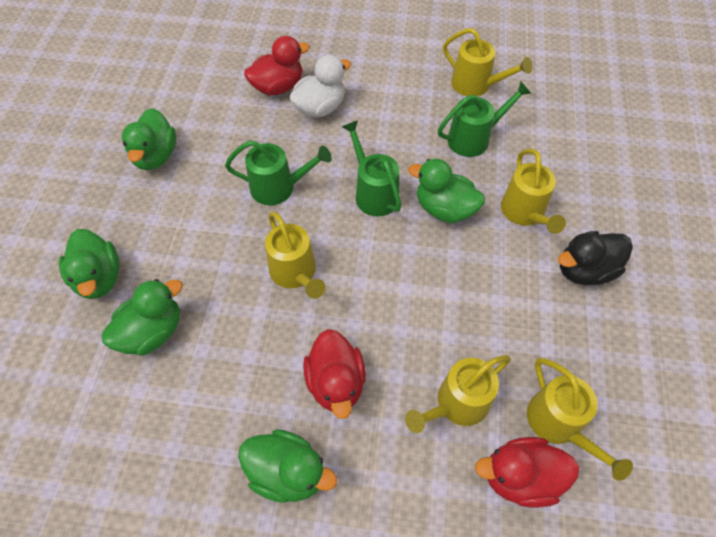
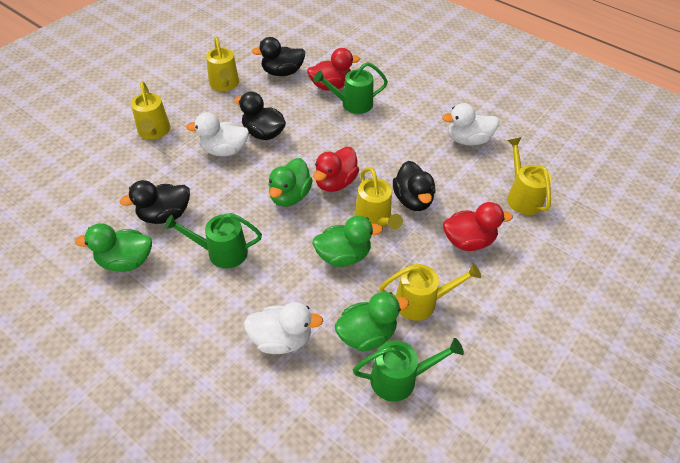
black duck: [558,231,633,285] = 1 -> [119,180,190,224] [235,92,286,140] [252,37,305,76] [393,161,435,211] = 4
green duck: [59,229,120,299] [101,279,183,356] [122,108,176,170] [238,429,337,503] [408,159,485,223] = 5 -> [75,223,152,272] [269,158,313,207] [312,216,383,267] [335,292,409,352] = 4
white duck: [289,55,351,118] = 1 -> [186,112,249,156] [244,302,323,354] [442,103,499,145] = 3

